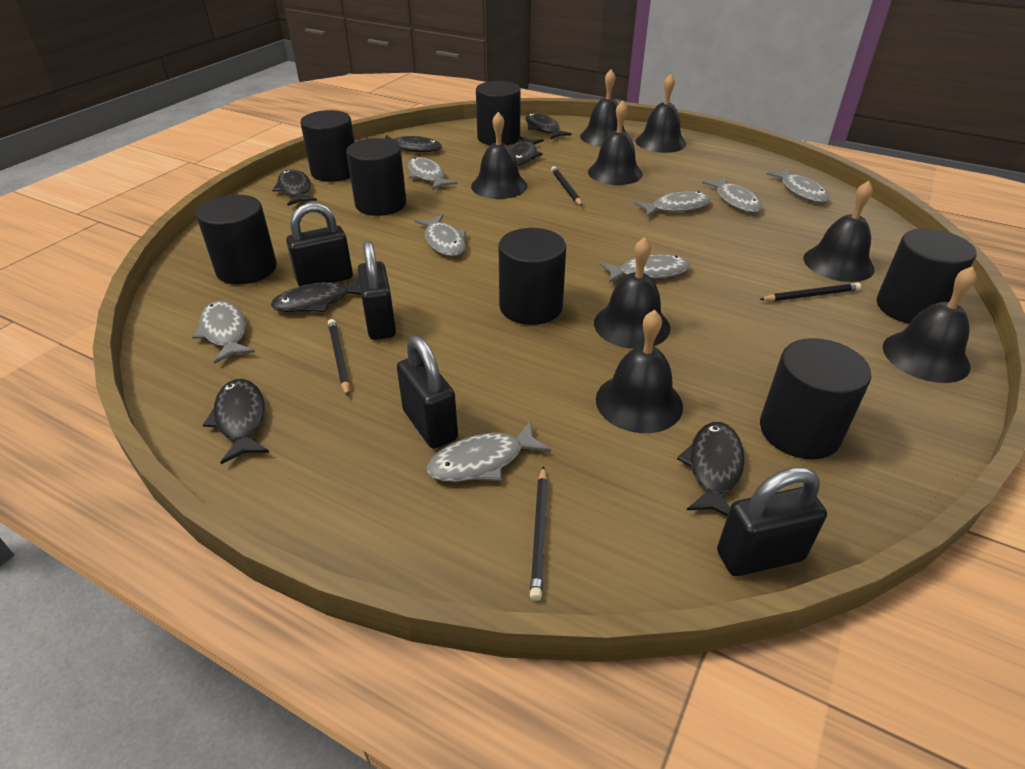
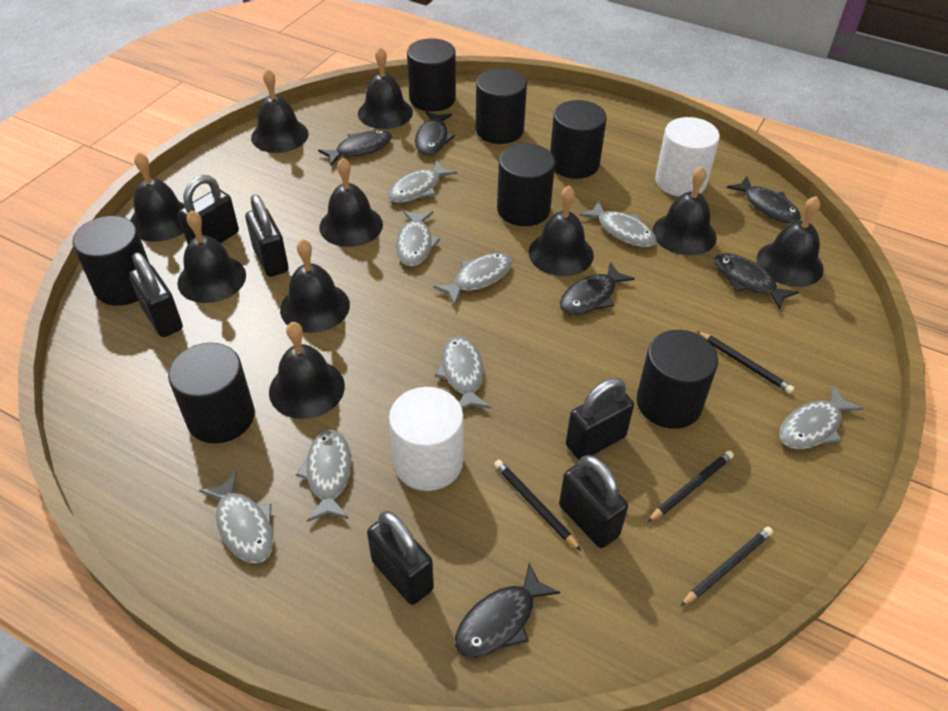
black bell: [471,112,527,199] [580,70,627,147] [588,100,643,185] [594,237,670,349] [596,310,683,433] [635,74,686,153] [803,181,875,282] [883,266,977,383] = 8 -> [130,152,185,242] [177,210,246,303] [251,69,309,153] [269,322,345,419] [280,239,350,333] [319,158,383,247] [358,47,413,129] [529,186,594,276] [653,166,717,256] [757,196,824,287] = 10
black fish: [203,379,269,464] [271,277,361,312] [272,170,317,206] [385,135,442,152] [510,137,544,165] [525,113,572,139] [677,422,745,516] = 7 -> [318,130,392,165] [415,111,455,156] [455,563,560,658] [560,262,635,315] [714,253,798,310] [727,176,801,223] = 6
black padlock: [286,203,353,286] [358,241,396,340] [397,336,458,449] [717,467,827,576] = 4 -> [129,252,183,337] [178,175,239,244] [245,194,289,277] [367,511,434,605] [559,455,628,548] [566,378,634,460] = 6
white cylinder: none = 0 -> [389,387,464,491] [655,117,720,197] = 2

